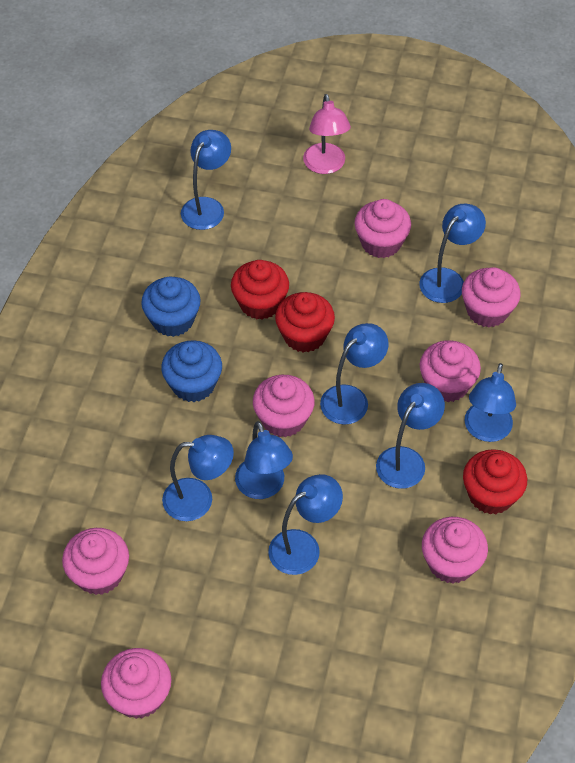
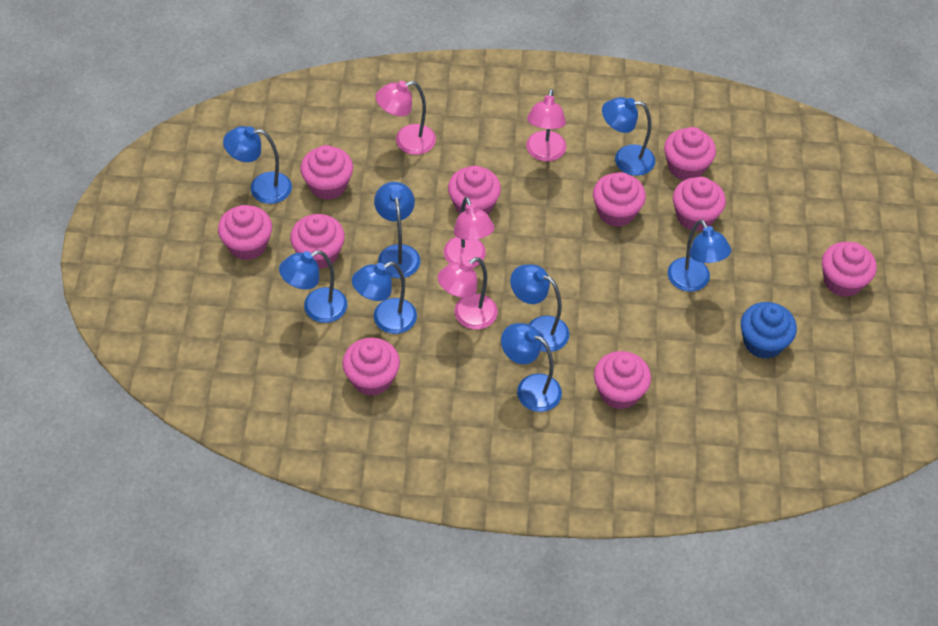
blue cupcake: [141,277,201,337] [161,340,222,402] = 2 -> [741,302,797,359] = 1
pink cupcake: [62,528,129,595] [101,648,171,719] [253,375,315,437] [355,199,411,258] [420,340,481,402] [422,517,488,584] [462,267,521,327] = 7 -> [218,205,272,260] [290,214,345,269] [300,145,353,200] [342,338,400,396] [448,166,501,215] [593,172,646,227] [594,351,651,409] [664,127,716,181] [673,177,726,231] [822,242,877,297] = 10
pink lamp: [303,94,351,174] = 1 -> [376,81,436,155] [437,257,498,330] [444,197,494,268] [526,89,566,161] = 4
red cupcake: [231,260,289,320] [275,292,335,353] [463,449,527,514] = 3 -> none = 0

